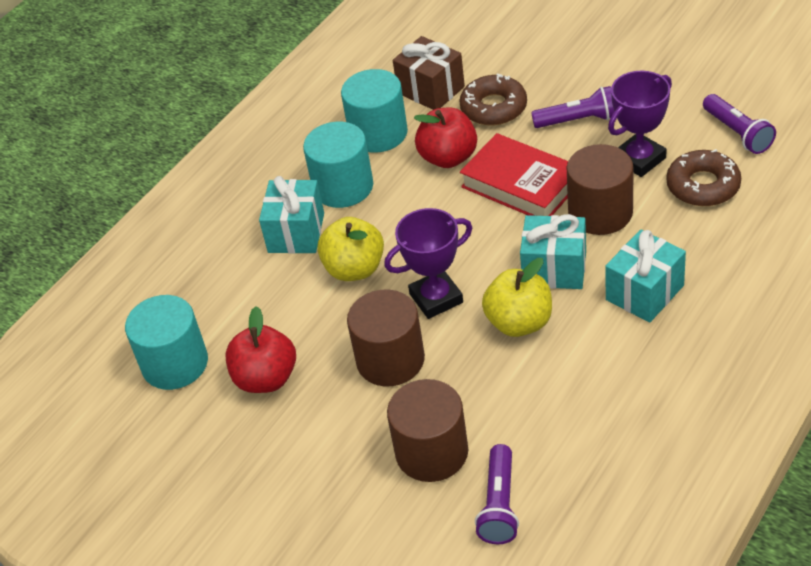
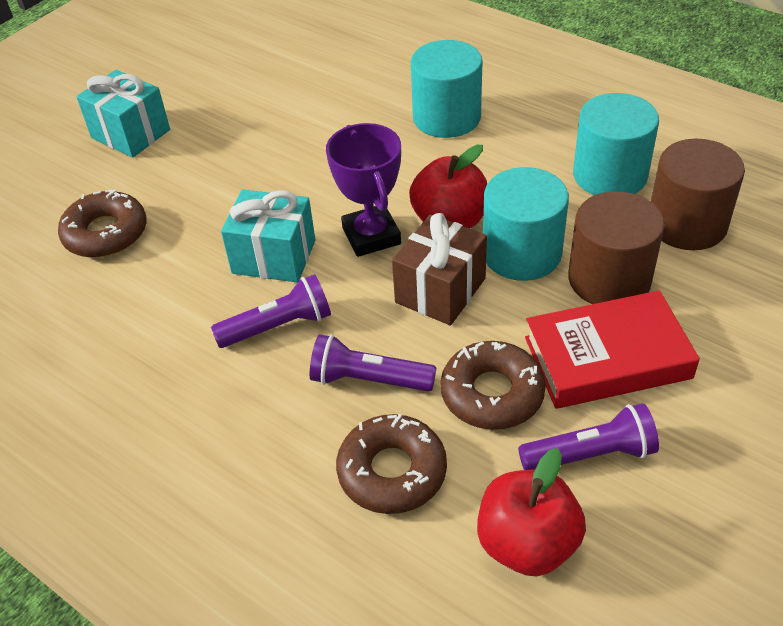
brown cylinder: [347,289,425,386] [387,379,468,482] [566,144,634,235] = 3 -> [568,191,664,304] [651,139,745,250] = 2
brown donut: [459,74,527,126] [666,149,741,206] = 2 -> [58,189,147,258] [336,414,447,514] [441,341,546,430] = 3
purple trophy: [384,208,472,319] [608,71,672,177] = 2 -> [326,123,401,257] = 1
turquoise gift: [259,176,324,254] [520,214,586,289] [605,229,686,322] = 3 -> [76,70,170,158] [221,189,315,283] = 2
yellow apple: [317,217,384,281] [482,258,552,337] = 2 -> none = 0

